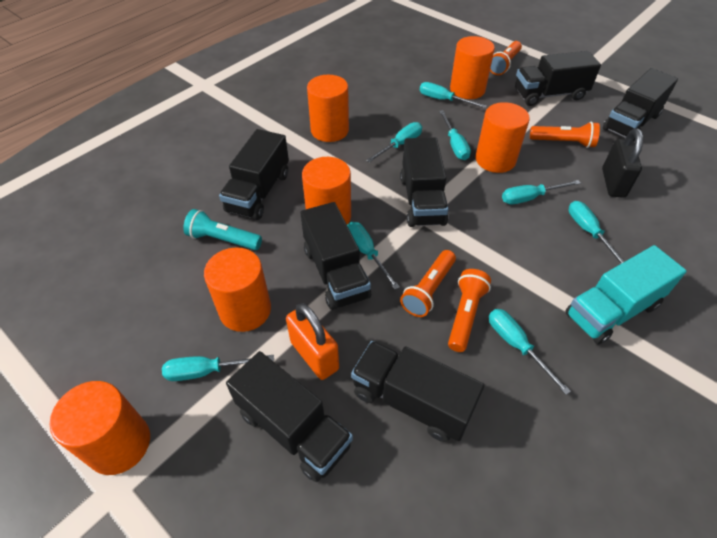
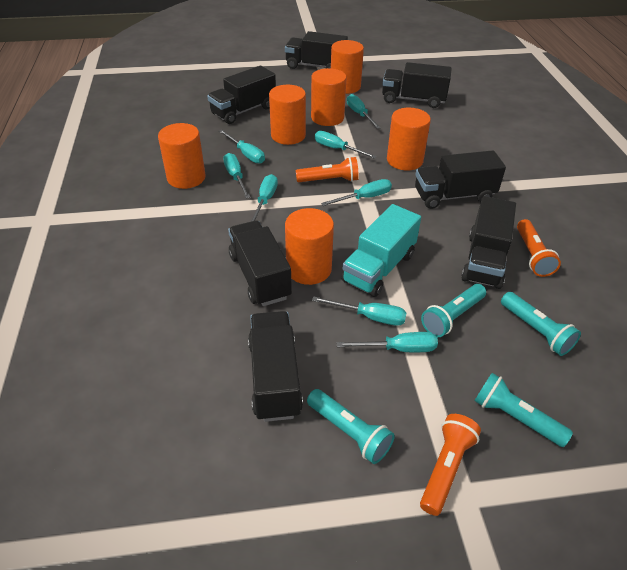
black padlock: [602,128,643,198] = 1 -> none = 0
orange flashlight: [400,250,456,317] [448,269,491,352] [490,41,522,75] [530,122,600,148] = 4 -> [296,157,359,182] [420,414,481,516] [517,219,561,277] = 3
orange padlock: [286,303,339,380] = 1 -> none = 0
turquoise flashlight: [183,209,262,250] = 1 -> [307,389,395,464] [421,284,486,337] [475,373,573,447] [501,292,581,356] = 4

